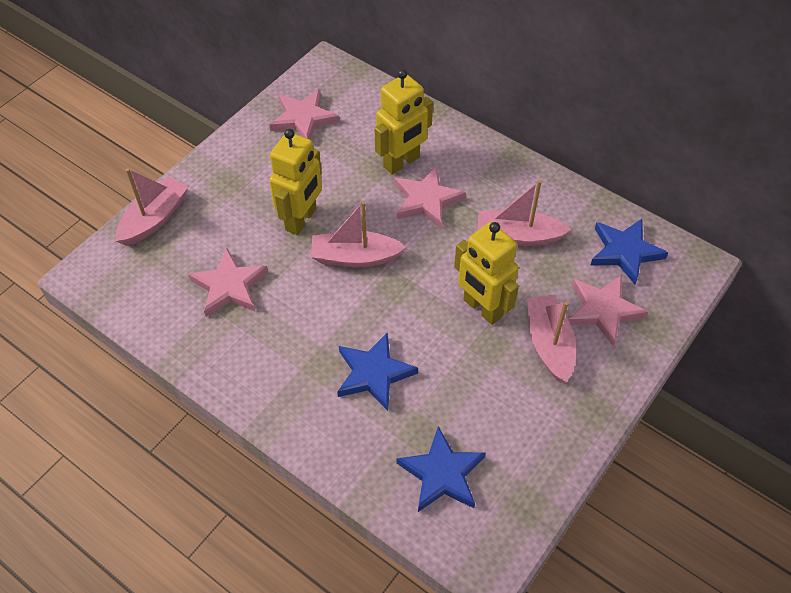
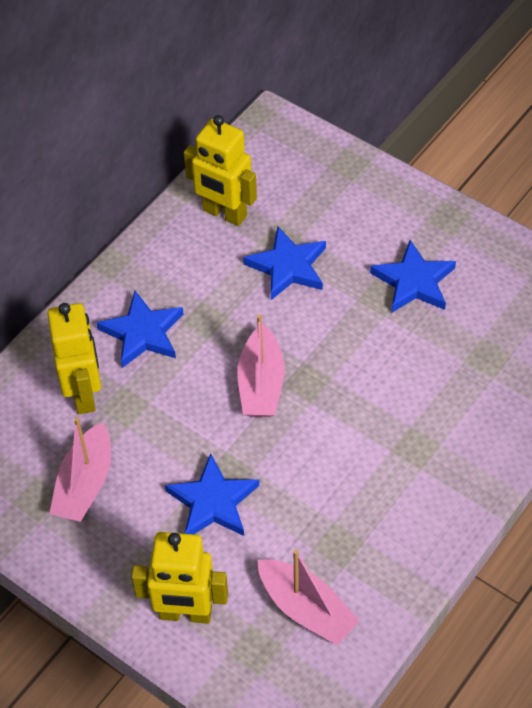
blue star: [337,332,418,411] [397,427,486,512] [590,219,668,284] = 3 -> [97,291,184,368] [165,453,259,536] [243,227,326,300] [370,240,456,313] = 4
pink boat: [116,168,188,246] [311,201,406,267] [477,180,572,246] [527,295,576,383] = 4 -> [49,417,111,522] [238,315,285,417] [257,549,360,645] = 3
pink star: [188,248,268,317] [269,89,339,139] [394,166,466,229] [568,275,648,346] = 4 -> none = 0

